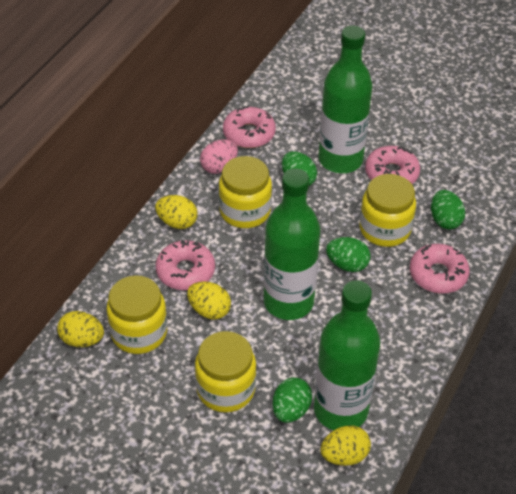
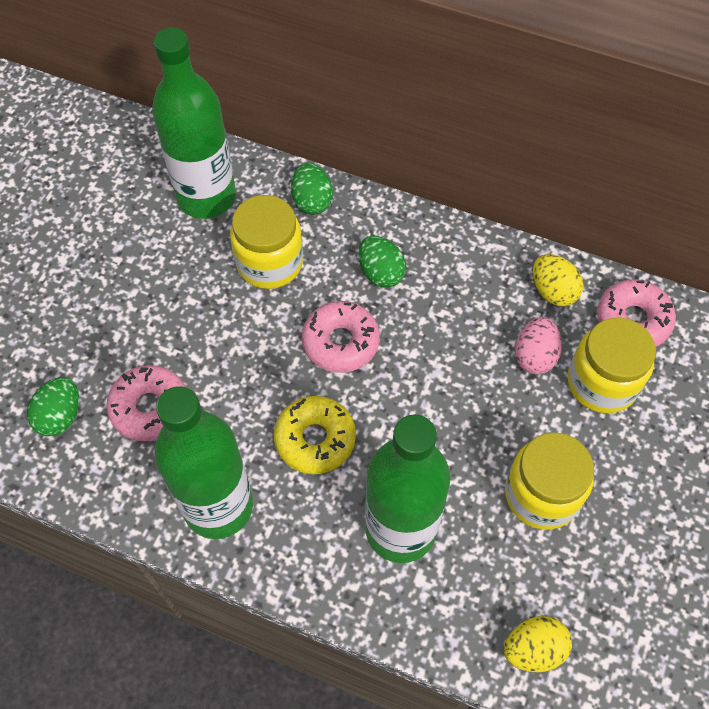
green egg: [273,378,312,423] [282,151,317,186] [326,237,371,272] [431,190,465,230] = 4 -> [27,377,79,436] [291,163,333,215] [358,236,406,288] = 3
pink donut: [156,239,215,290] [223,106,276,148] [365,146,420,184] [410,244,470,294] = 4 -> [107,365,185,441] [302,301,380,373] [597,279,676,347] = 3
yellow donut: none = 0 -> [274,396,356,474] = 1
yellow egg: [57,311,104,347] [155,195,198,229] [187,281,231,319] [320,426,371,466] = 4 -> [504,616,572,672] [533,254,583,306] = 2
yellow jar: [107,275,167,354] [195,331,256,412] [219,156,272,228] [359,174,416,247] = 4 -> [230,195,303,289] [505,432,594,530] [568,318,656,413] = 3

